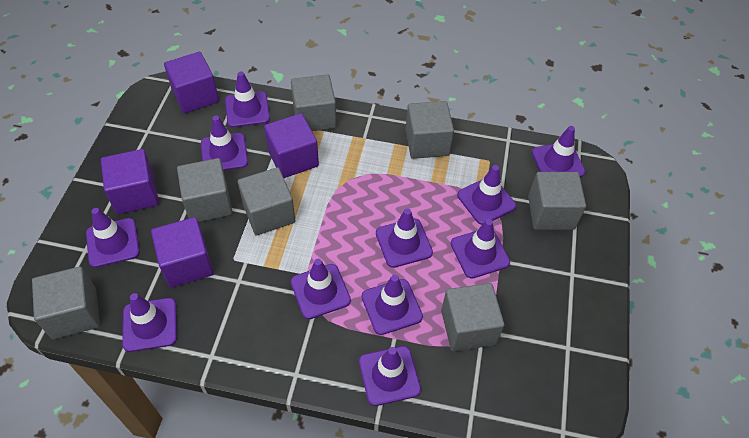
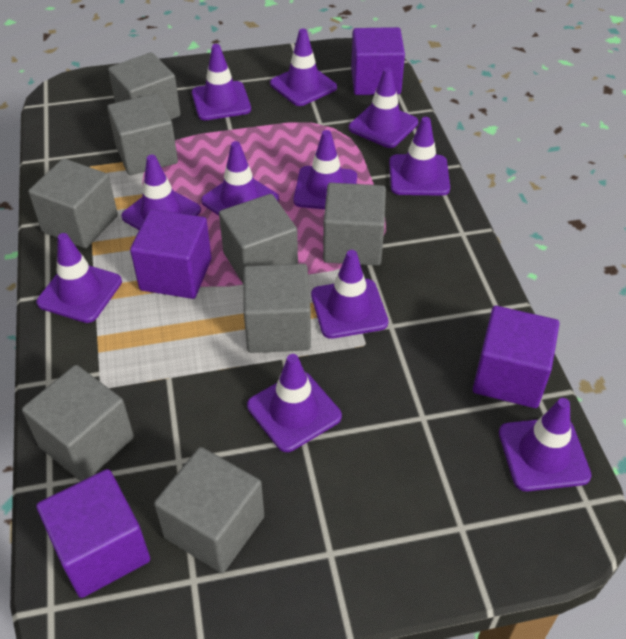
grey cube: [32,267,100,339] [177,158,233,222] [238,167,295,236] [291,74,336,131] [406,101,454,159] [441,283,504,351] [528,172,586,230] = 7 -> [22,365,134,481] [28,158,118,249] [107,94,178,175] [108,52,180,120] [154,447,264,573] [219,194,298,283] [243,264,311,353] [323,183,386,266] = 8

